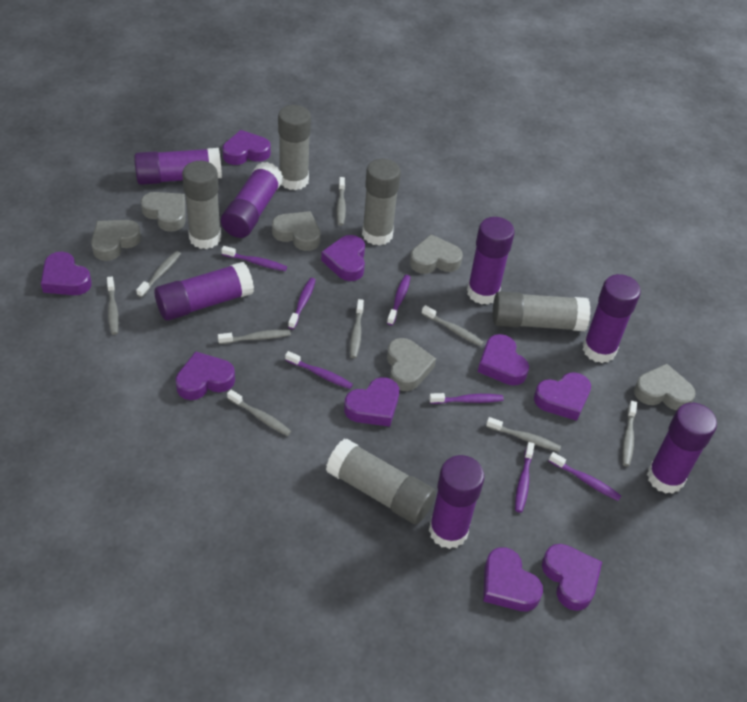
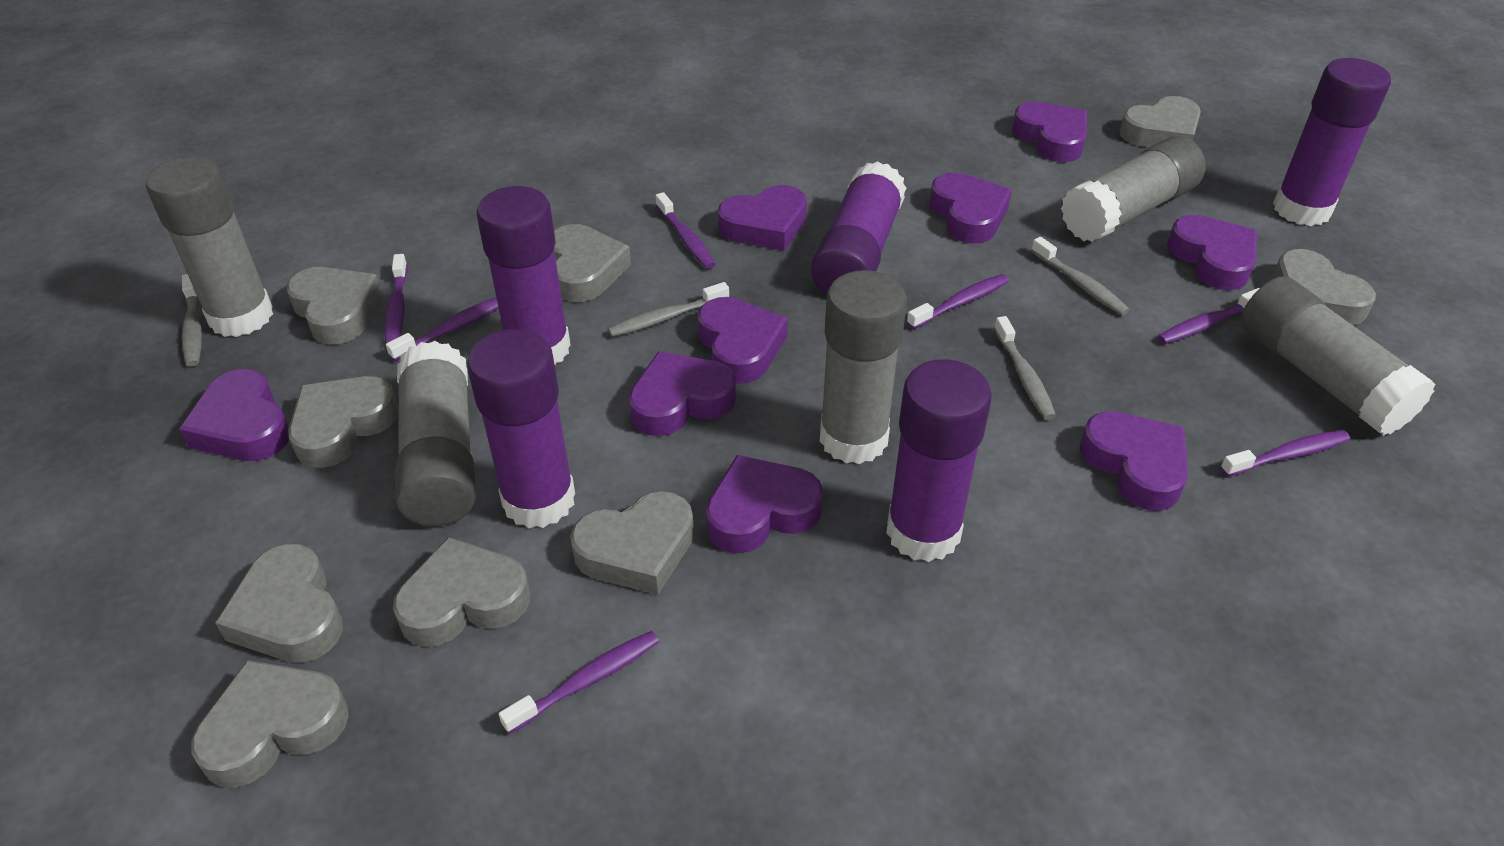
grey heart: [91,220,141,261] [141,192,185,232] [272,211,321,251] [387,338,436,391] [410,234,463,274] [634,364,696,411] = 6 -> [191,660,349,788] [215,544,343,663] [286,267,382,345] [288,376,399,468] [393,537,530,647] [554,224,631,302] [570,491,694,595] [1119,96,1201,147] [1272,249,1376,325] = 9
grey toothbrush: [107,277,119,335] [136,251,181,297] [218,330,291,344] [227,390,292,436] [337,177,346,226] [350,299,364,358] [422,305,484,347] [486,417,561,452] [622,401,637,466] = 9 -> [182,274,202,367] [608,282,729,337] [994,316,1056,420] [1031,237,1130,315] = 4
purple glue stick: [134,148,222,185] [154,262,254,321] [221,162,283,238] [429,455,485,549] [467,217,515,305] [583,274,641,363] [647,403,717,494] = 7 -> [467,329,575,528] [477,186,571,365] [811,161,906,294] [886,359,992,562] [1273,58,1391,226] = 5

